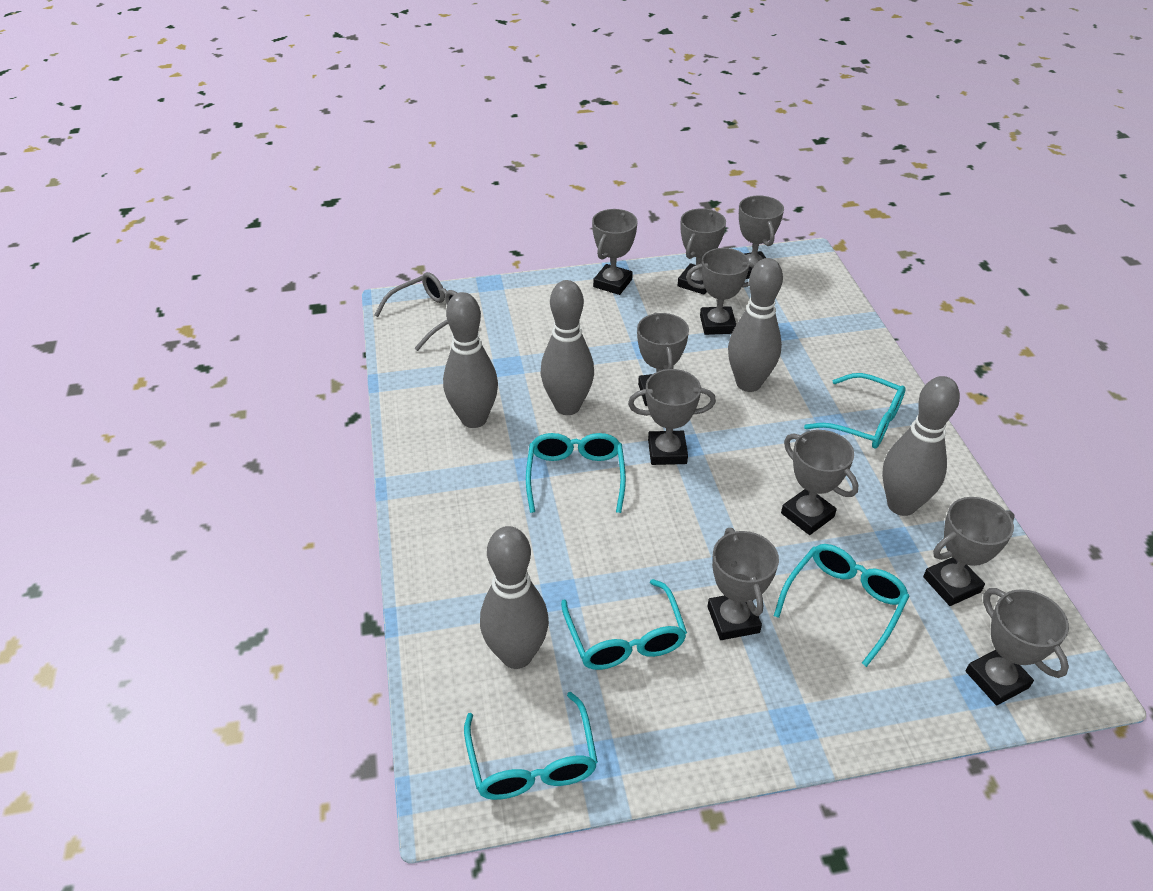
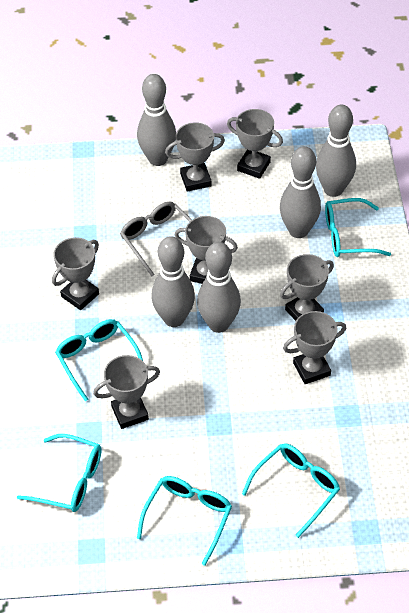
grey trophy: [592,209,638,295] [628,369,716,465] [637,312,689,406] [678,208,726,295] [686,248,756,335] [707,528,779,640] [739,195,784,279] [781,430,858,535] [923,497,1015,606] [966,588,1069,705] = 10 -> [52,237,99,310] [93,355,160,429] [165,122,225,192] [175,216,238,284] [227,109,283,179] [280,254,334,321] [283,311,346,384] = 7

